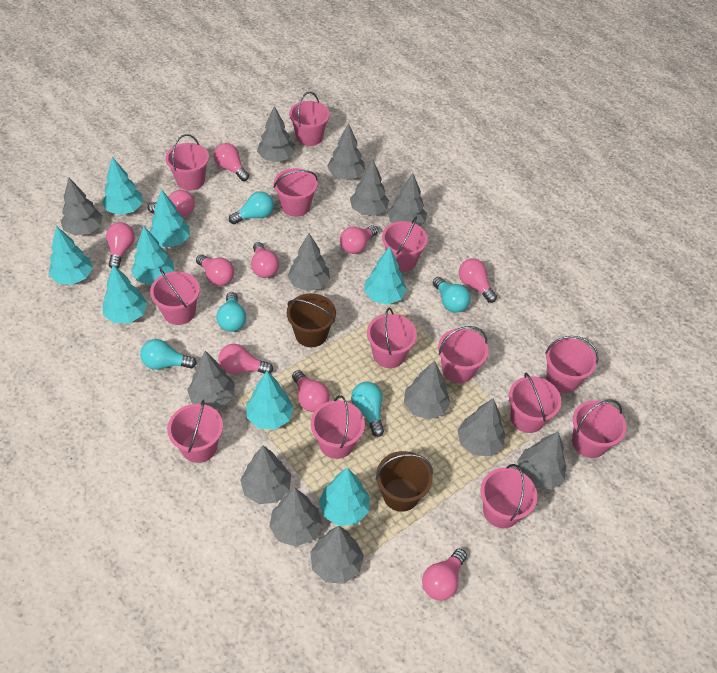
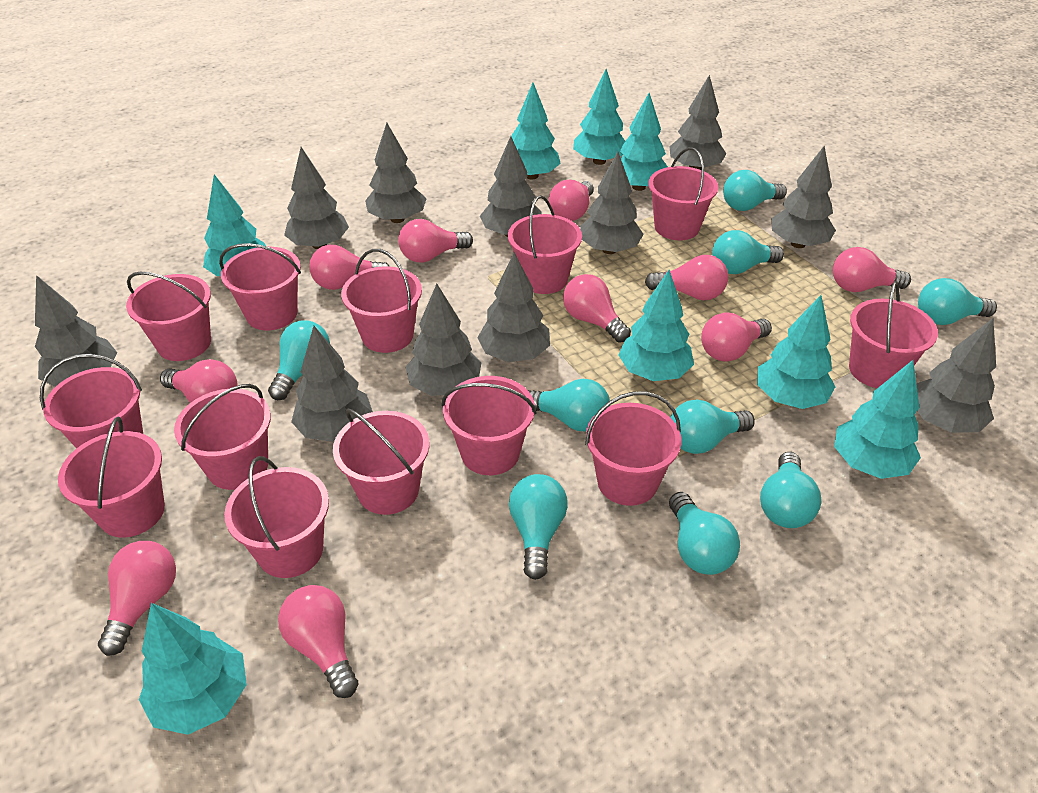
brown bucket: [287,293,336,347] [376,451,433,512] = 2 -> none = 0
grey tree: [61,178,103,236] [187,351,235,409] [240,446,291,504] [257,106,295,162] [269,487,322,547] [288,233,330,291] [310,526,364,584] [327,123,365,180] [350,159,389,216] [388,173,427,226] [404,361,451,420] [457,398,505,456] [517,432,566,489] = 13 -> [35,275,117,387] [284,147,349,249] [291,326,373,442] [365,123,427,223] [405,284,481,396] [477,252,550,362] [480,136,542,237] [580,152,644,254] [669,75,726,170] [771,146,836,248] [916,318,996,433] = 11
turquoise light bulb: [140,339,197,370] [217,292,246,332] [229,191,274,224] [351,382,384,437] [433,277,471,313] = 5 -> [268,320,330,400] [509,474,568,580] [528,379,610,431] [669,492,740,575] [670,399,755,454] [712,230,784,274] [723,170,787,211] [760,452,821,528] [918,278,997,325] = 9

